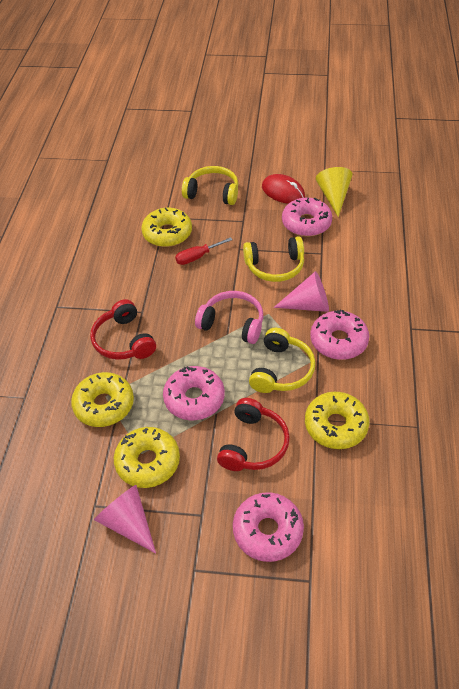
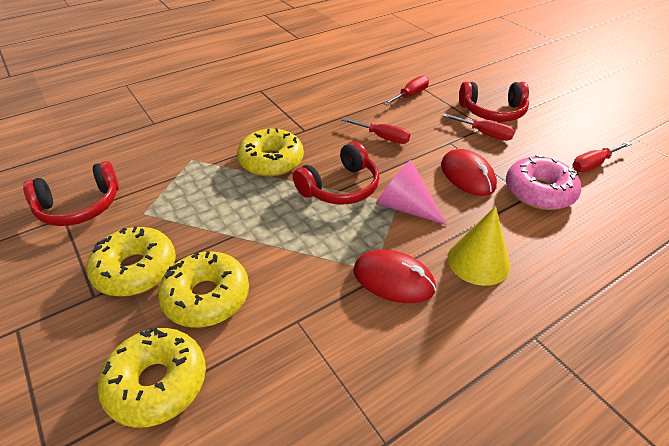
pink cone: [94,485,156,553] [274,271,329,312] = 2 -> [375,160,447,225] = 1
pink donut: [163,366,225,420] [233,492,304,562] [282,197,332,237] [310,310,369,360] = 4 -> [506,155,581,210] = 1
pink headphones: [195,291,263,344] = 1 -> none = 0
red headphones: [90,299,156,360] [217,398,290,471] = 2 -> [23,161,119,226] [293,141,379,205] [459,82,529,122] = 3
red mouse: [262,174,305,204] = 1 -> [353,250,436,303] [441,149,497,196] = 2
red screwdriver: [175,237,233,265] = 1 -> [341,118,410,144] [383,75,429,105] [442,113,515,141] [573,142,631,172] = 4
yellow headphones: [182,166,238,205] [243,236,304,282] [249,328,316,393] = 3 -> none = 0

